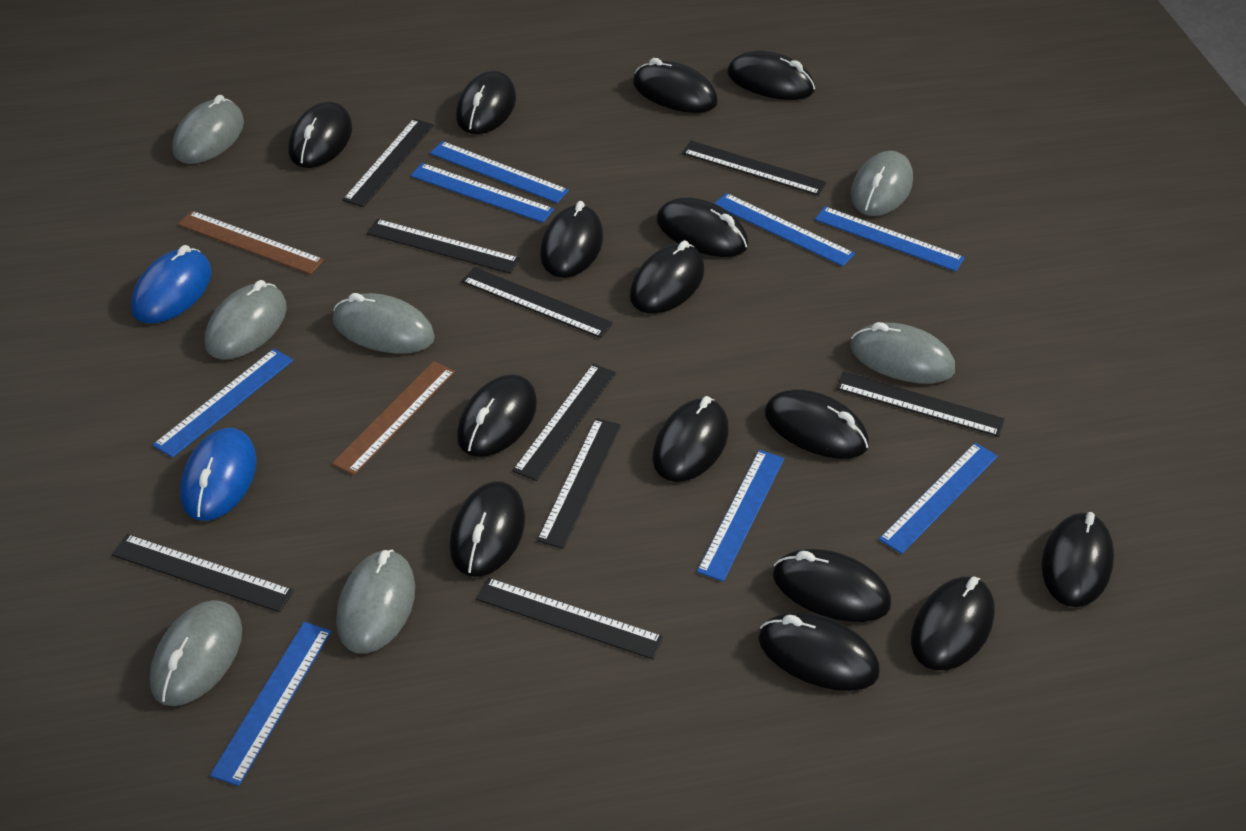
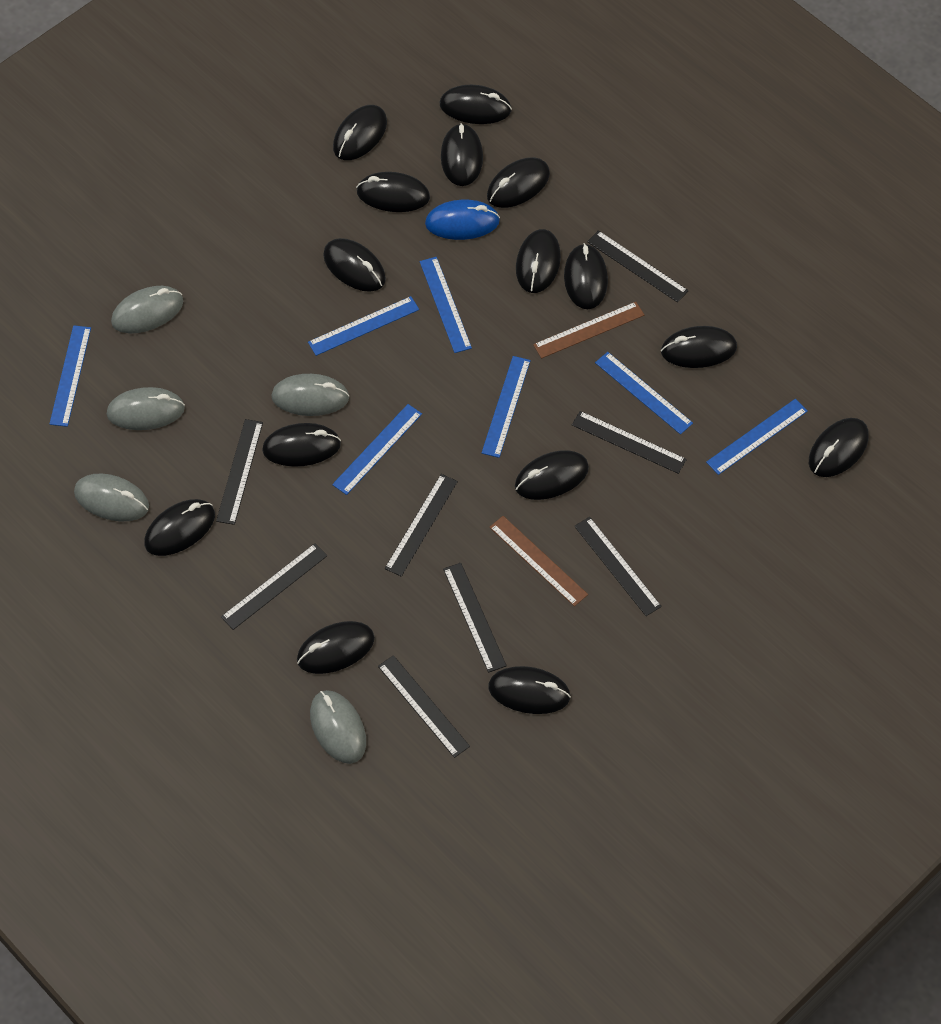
black ruler: [112,534,294,612] [343,118,434,207] [367,219,520,274] [461,267,613,338] [476,578,663,659] [512,364,616,481] [537,418,621,549] [682,141,827,196] [836,371,1005,437] = 9 -> [216,419,263,525] [221,543,327,630] [378,655,470,758] [385,474,458,577] [443,563,507,673] [572,411,687,474] [574,517,662,616] [587,230,688,302] = 8
blue mouse: [131,245,212,324] [180,428,257,521] = 2 -> [425,200,500,240] = 1
blue ruler: [153,349,293,458] [210,622,331,786] [410,163,554,223] [430,141,569,203] [697,450,784,582] [714,193,855,266] [815,206,965,271] [879,443,998,554] = 8 -> [50,325,91,427] [308,296,419,356] [332,404,422,495] [420,257,472,353] [482,356,531,458] [595,352,693,434] [706,399,808,475] = 7
grey mouse: [150,600,242,706] [172,95,244,164] [205,280,287,360] [332,293,435,354] [336,550,415,653] [850,322,955,384] [851,151,913,216] = 7 -> [74,473,149,522] [107,387,185,430] [111,286,183,333] [271,374,349,416] [310,690,366,764] = 5

